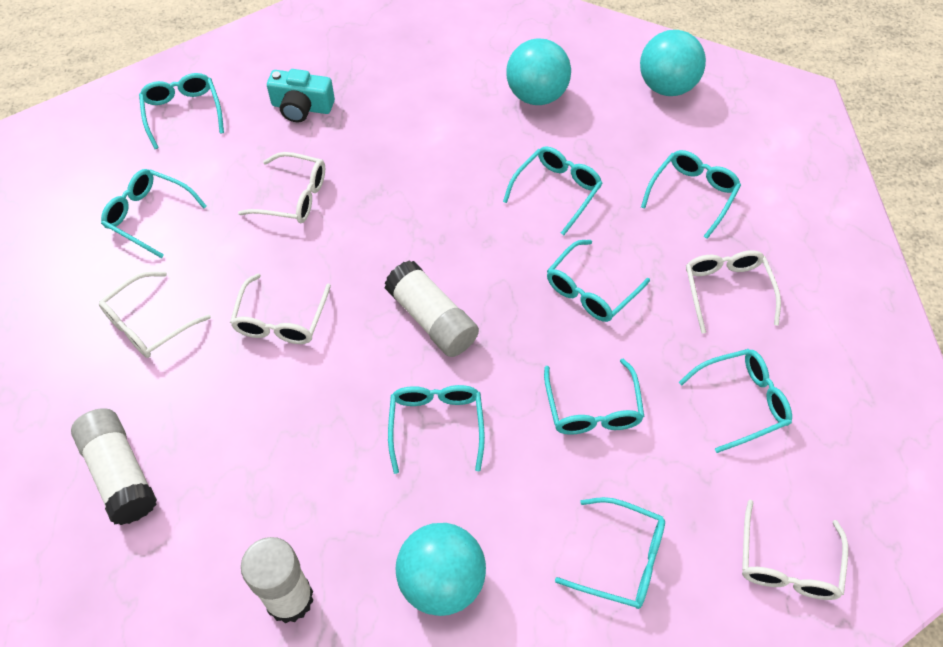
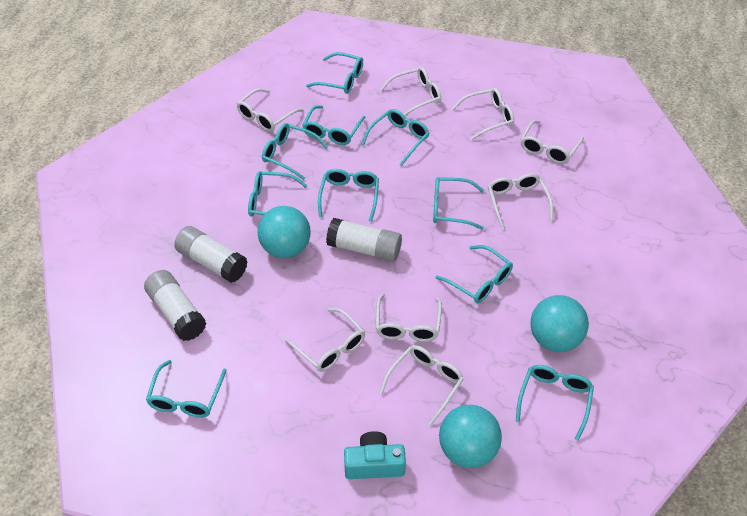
turquoise glasses: [101,169,207,258] [139,73,224,149] [388,385,485,474] [503,146,603,235] [544,359,645,435] [547,240,650,322] [555,497,665,609] [641,150,741,239] [679,349,792,453] = 9 -> [146,360,227,418] [248,171,308,217] [262,123,328,180] [302,105,366,145] [306,52,363,94] [318,169,379,222] [361,109,429,166] [433,177,484,230] [436,245,513,303] [516,365,594,440] = 10
white glasses: [99,271,211,358] [230,273,331,344] [238,152,325,223] [686,250,781,334] [742,500,848,600] = 5 -> [237,88,304,132] [284,308,365,372] [376,293,442,342] [379,345,464,425] [380,67,441,116] [452,88,514,140] [488,173,553,229] [521,120,584,164] = 8

